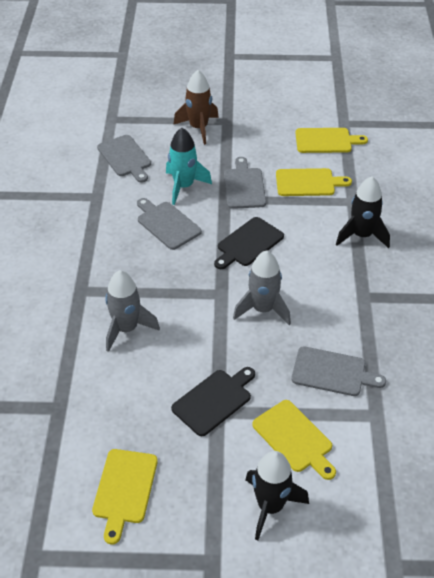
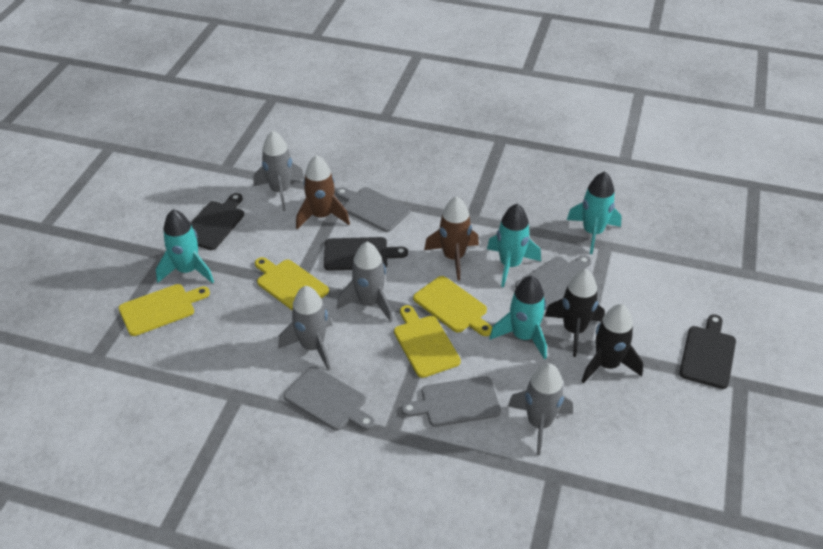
black cutting board: [171,367,255,436] [214,217,284,269] = 2 -> [191,193,244,250] [324,237,408,271] [679,314,736,389] = 3
brown rocket: [173,70,219,145] = 1 -> [296,155,350,229] [424,196,479,281] = 2
grey rocket: [105,270,160,352] [233,250,291,325] = 2 -> [253,131,304,211] [278,286,332,370] [337,242,393,322] [508,363,573,455] = 4
turquoise rocket: [166,128,212,205] = 1 -> [156,209,214,283] [487,204,541,287] [489,275,547,360] [567,171,622,254] = 4

